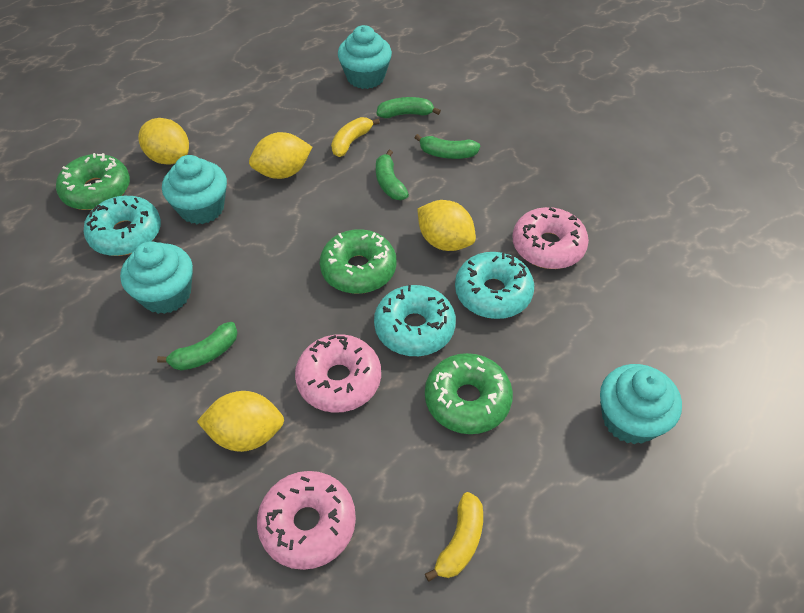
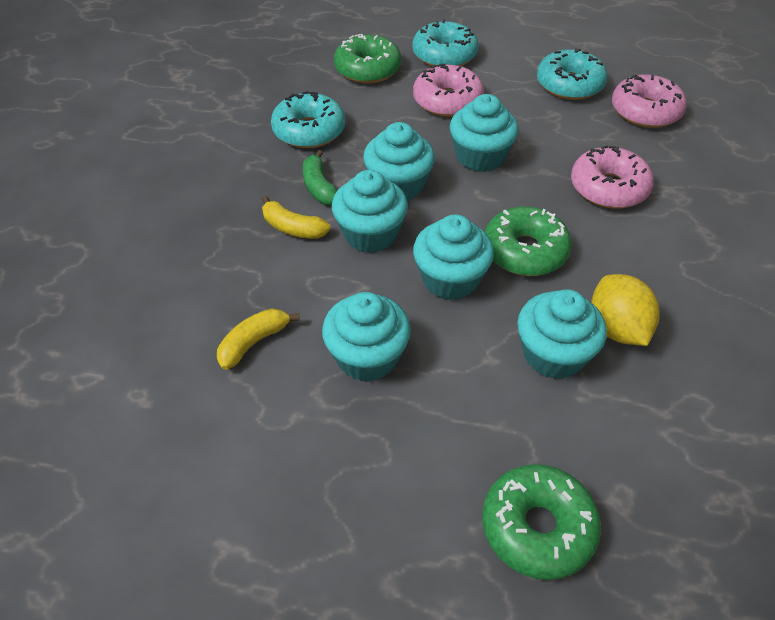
green banana: [157,322,238,371] [376,150,409,200] [377,97,441,118] [414,134,480,159] = 4 -> [303,150,337,205] = 1
turquoise cupcake: [120,241,193,314] [162,155,227,224] [338,25,392,89] [600,364,682,444] = 4 -> [322,292,411,382] [332,170,408,253] [363,122,435,201] [413,214,494,300] [450,94,519,172] [517,289,607,379] = 6
yellow lemon: [138,118,189,165] [197,391,284,452] [249,132,312,179] [417,200,476,251] = 4 -> [591,274,660,346] = 1

